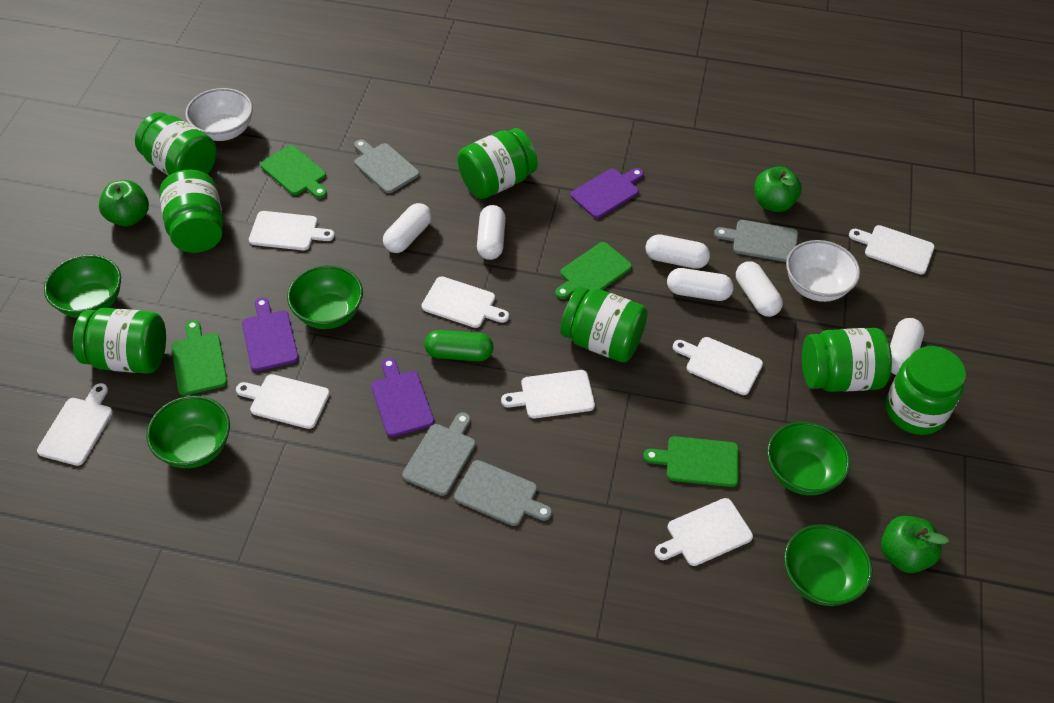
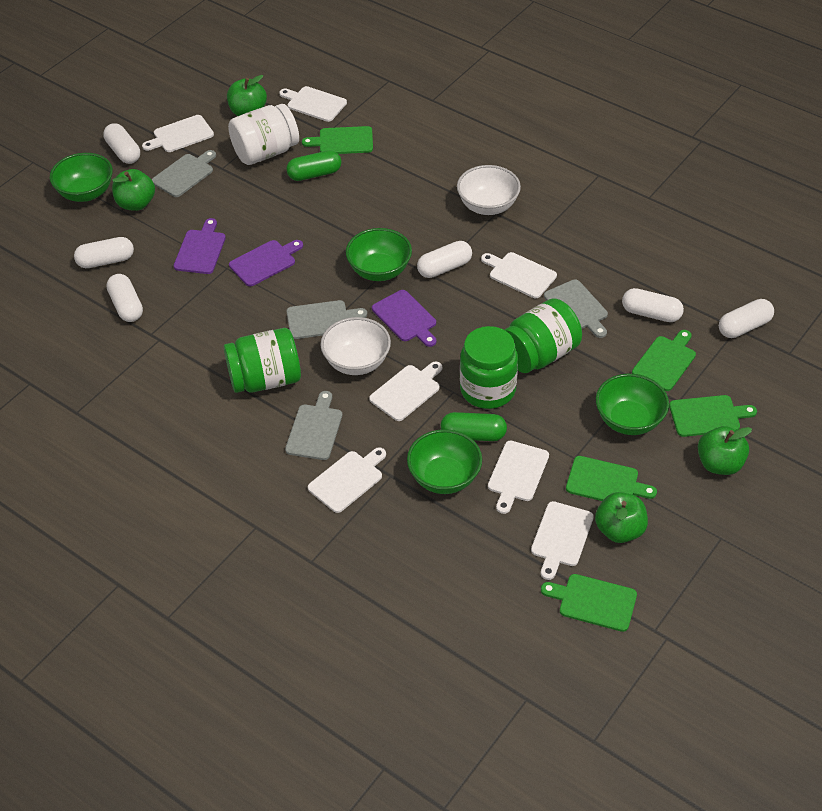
green apple: [99,180,149,226] [755,166,802,212] [881,516,949,573] = 3 -> [112,169,155,211] [227,75,267,116] [595,492,648,543] [698,426,752,475] = 4
green bowl: [44,255,121,318] [147,396,230,468] [287,265,363,329] [767,422,850,495] [784,524,872,606] = 5 -> [50,153,113,202] [346,228,412,281] [407,429,482,494] [596,374,669,435] = 4
green capsule: [424,330,493,361] = 1 -> [286,150,341,181] [440,412,507,441] = 2
green cutting board: [171,320,227,396] [260,145,327,198] [555,242,632,299] [643,436,739,487] = 4 -> [302,126,373,154] [541,574,637,632] [566,456,657,501] [632,330,696,391] [669,395,757,437] = 5
green jar: [73,308,166,374] [135,112,217,176] [159,170,223,253] [457,128,538,199] [560,286,648,362] [802,328,892,392] [886,346,966,435] = 7 -> [224,328,301,393] [460,326,518,409] [504,298,582,373] = 3
white cutting board: [37,383,113,466] [236,374,330,429] [249,211,335,250] [422,276,509,328] [501,370,595,419] [655,498,753,566] [673,337,763,395] [849,225,935,275] = 8 -> [142,115,214,152] [279,86,347,122] [308,448,386,513] [369,361,442,421] [481,252,557,298] [488,441,549,514] [531,501,594,580] = 7
white jar: none = 0 -> [228,104,299,165] = 1

